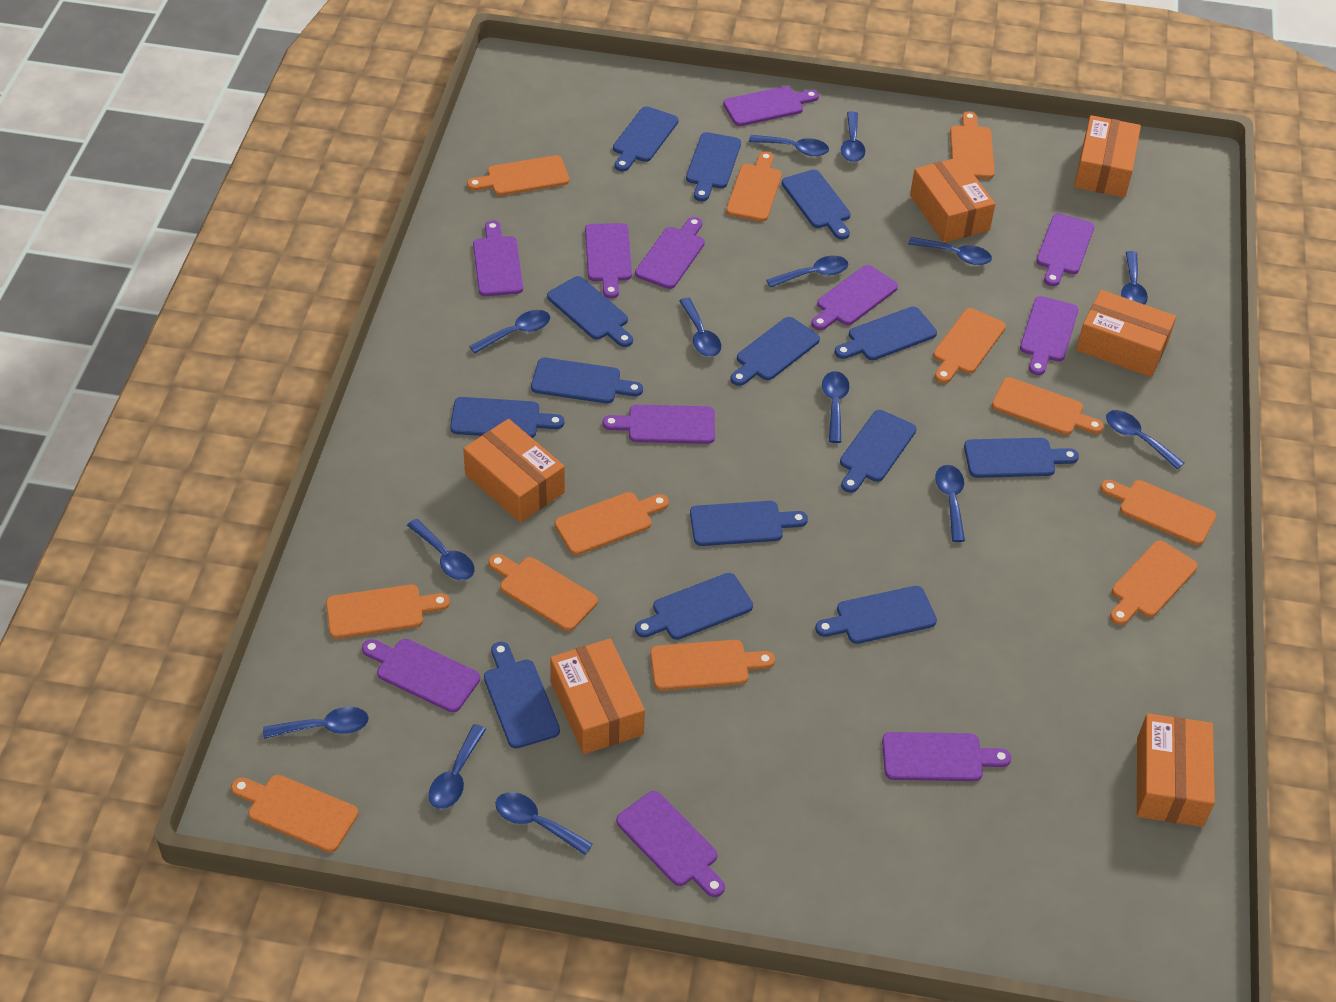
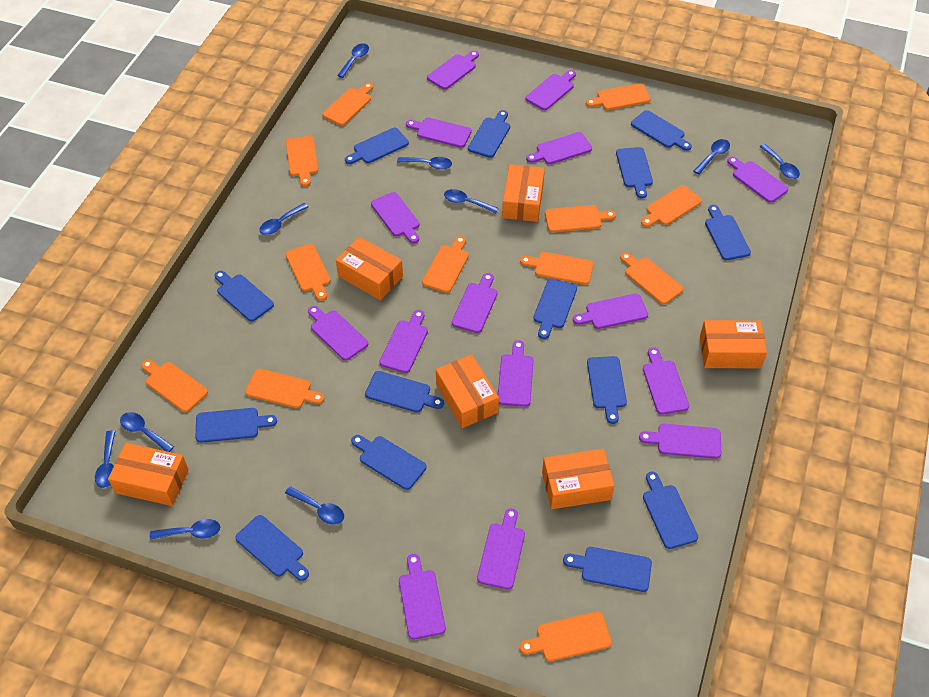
blue spoon: [263,707,369,739] [407,519,475,580] [428,724,486,809] [469,310,550,354] [496,792,593,855] [679,298,721,357] [749,135,829,156] [766,256,848,288] [822,371,850,443] [841,111,865,162] [908,237,992,265] [935,465,965,542] [1106,410,1184,469] [1121,251,1148,305] = 14 -> [95,430,115,488] [120,412,174,452] [150,519,220,540] [259,203,308,235] [285,486,344,525] [337,43,369,78] [397,157,452,170] [444,189,499,213] [694,139,730,175] [760,144,800,179] = 10
purple cutting board: [362,639,480,712] [473,221,523,296] [585,223,632,298] [602,405,715,444] [616,791,725,897] [635,217,705,289] [723,86,819,126] [811,265,898,330] [882,732,1011,781] [1020,296,1078,375] [1036,214,1094,286] = 11 -> [308,306,368,361] [371,192,419,244] [379,310,428,373] [399,554,446,639] [406,118,472,148] [427,51,479,89] [452,273,498,333] [477,508,525,590] [498,340,534,407] [526,70,576,110] [526,132,592,164] [573,294,648,329] [639,424,721,459] [643,347,689,415] [727,157,788,203] = 15

